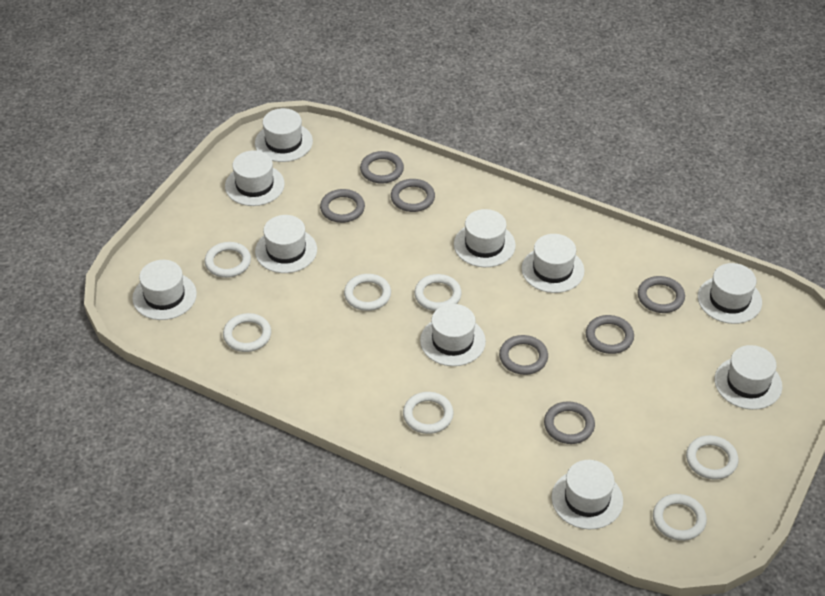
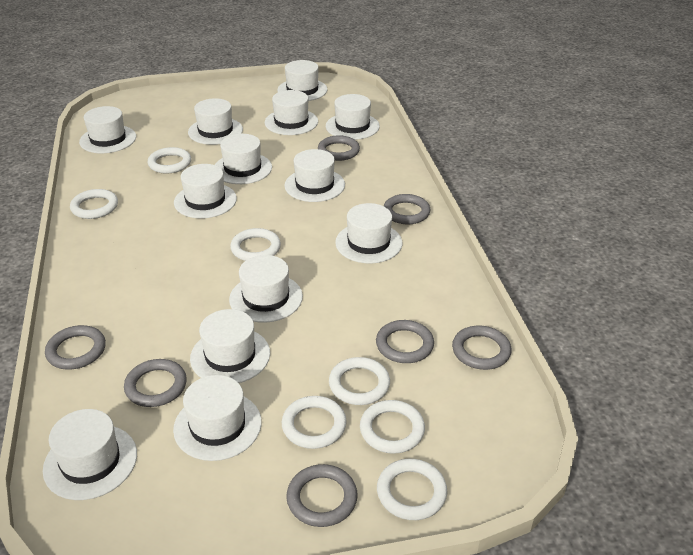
white hat: [132,260,197,320] [225,150,285,206] [255,108,313,162] [255,215,317,273] [420,304,486,366] [454,209,516,267] [521,234,585,293] [551,460,623,529] [698,263,762,324] [715,345,782,410] = 10 -> [43,409,137,500] [79,106,136,153] [173,375,262,461] [174,164,237,218] [188,98,243,145] [190,309,270,383] [215,134,272,184] [229,255,303,323] [265,90,318,135] [277,60,327,101] [284,149,345,202] [326,94,380,140] [335,203,402,263] = 13

